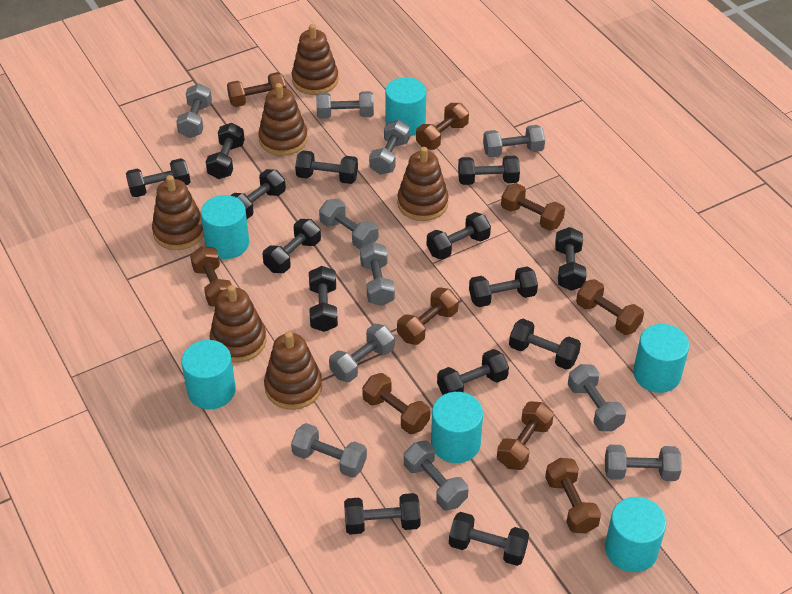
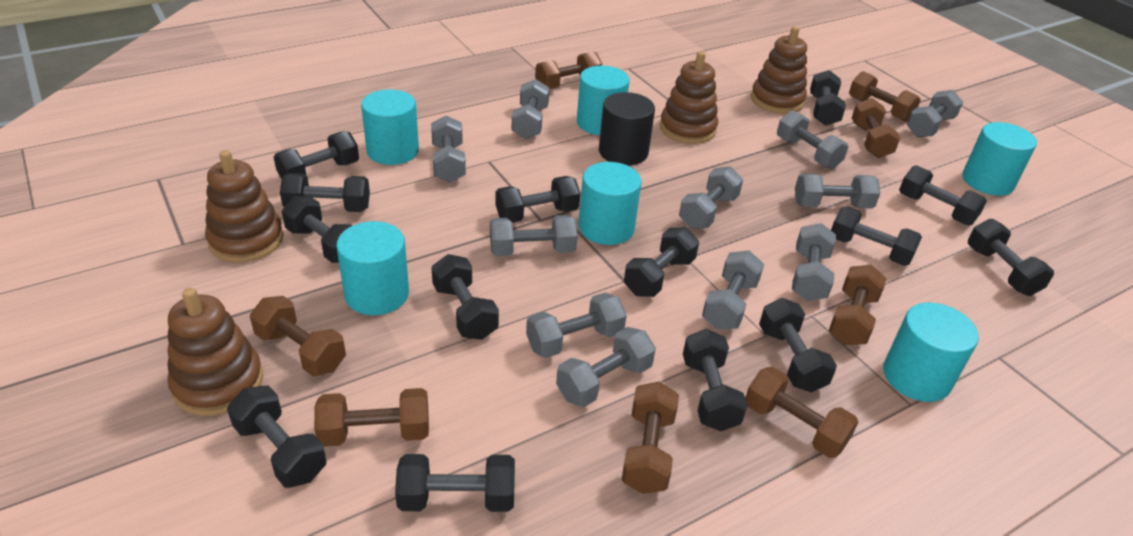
black cylinder: none = 0 -> [599,92,655,166] = 1
brown dumbbell: [190,246,232,307] [227,72,286,107] [362,373,430,434] [397,287,459,345] [416,103,469,150] [497,401,554,470] [501,183,565,231] [545,458,601,533] [576,279,644,335] = 9 -> [250,296,346,376] [314,388,429,447] [535,51,602,89] [622,382,679,494] [745,367,858,458] [829,265,887,345] [849,71,921,122] [852,98,900,158] = 8
brown stacking toy: [152,175,204,250] [210,285,267,363] [258,83,308,156] [264,331,322,410] [292,24,338,95] [397,147,449,221] = 6 -> [168,288,263,416] [205,150,284,263] [660,51,718,144] [751,26,807,114] = 4

